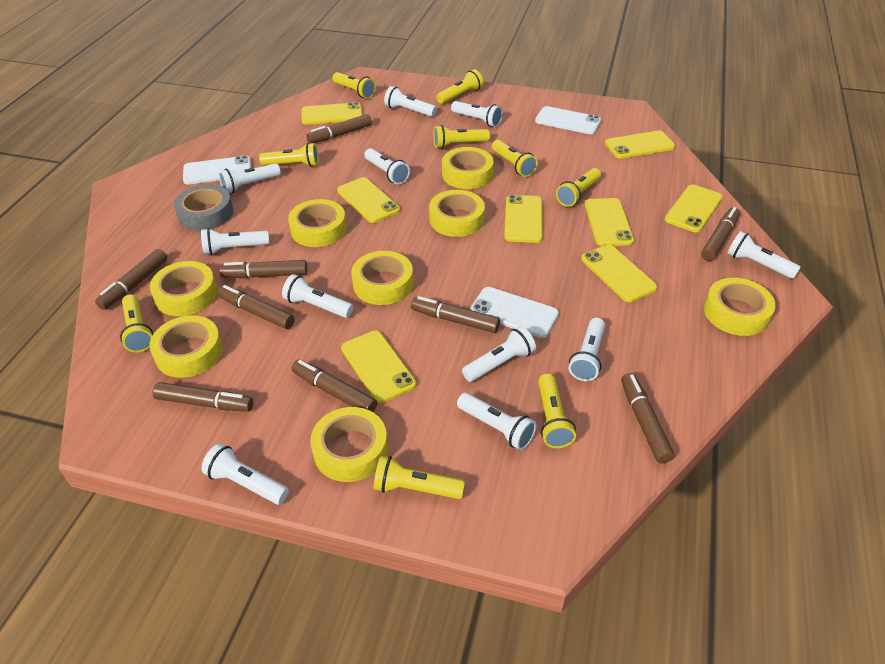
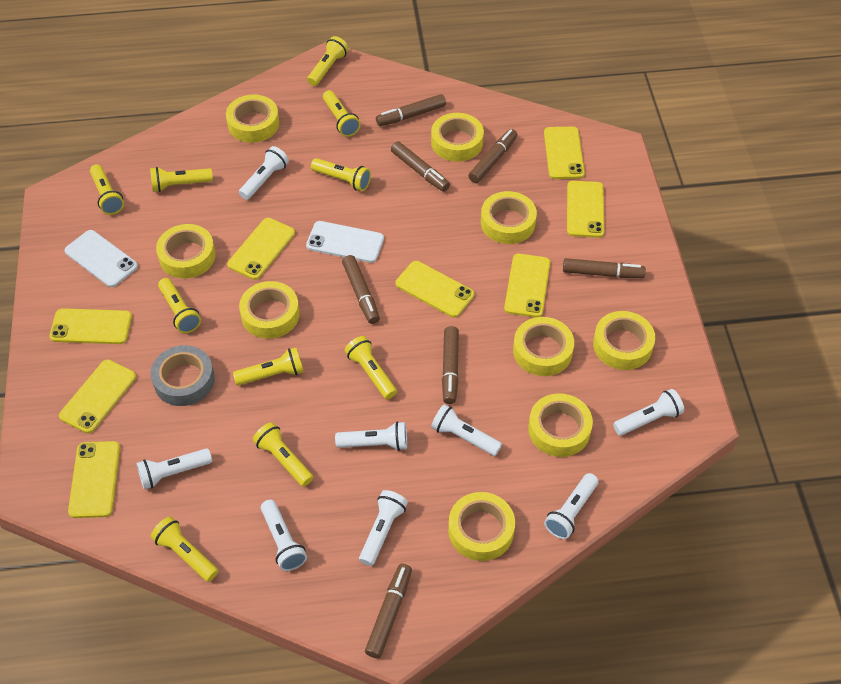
brown marker: [95,249,168,310] [152,382,253,412] [217,285,295,329] [219,260,307,278] [292,360,377,412] [306,114,372,143] [411,296,500,333] [621,373,674,463] [701,207,740,261] = 9 -> [342,255,380,324] [365,564,412,658] [376,94,446,126] [391,141,450,192] [442,326,459,404] [468,129,517,183] [563,258,646,278] = 7
white flashlight: [201,228,269,255] [201,443,289,505] [219,163,281,193] [282,274,353,318] [364,148,410,184] [384,86,436,117] [451,101,503,127] [457,393,537,450] [462,326,536,382] [569,318,605,381] [727,231,801,279] = 11 -> [136,448,212,489] [239,146,289,200] [261,500,307,571] [335,421,407,451] [359,490,408,566] [431,404,502,456] [544,473,598,539] [613,389,684,436] = 8
white phone: [183,155,251,184] [470,287,559,338] [535,106,601,134] = 3 -> [64,230,138,287] [306,221,384,263] = 2
yellow flashlight: [120,294,153,352] [259,143,319,167] [332,72,376,99] [374,456,465,499] [433,125,490,149] [436,69,483,104] [492,140,538,177] [538,374,576,448] [556,168,601,207] = 9 -> [90,164,124,215] [150,167,213,192] [151,517,218,582] [158,278,201,333] [233,347,304,386] [253,422,313,487] [307,36,349,86] [311,158,371,191] [323,90,361,137] [344,336,397,399] = 10
yellow tape: [149,315,223,378] [150,261,218,316] [288,199,347,247] [310,407,388,482] [351,251,413,305] [429,190,485,237] [442,147,494,189] [704,278,776,336] = 8 -> [156,224,216,279] [226,94,279,143] [239,281,299,339] [431,113,484,162] [448,492,515,561] [481,191,537,244] [513,317,574,376] [528,393,593,457] [593,311,655,370] = 9

